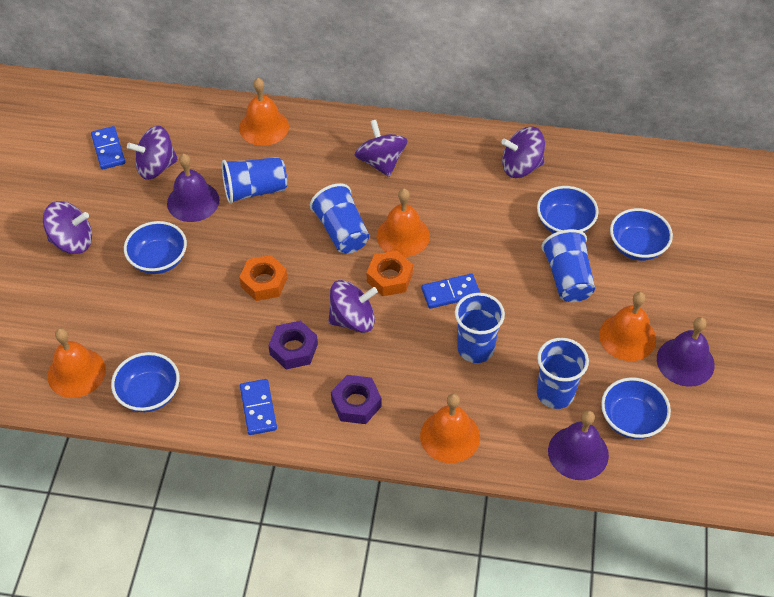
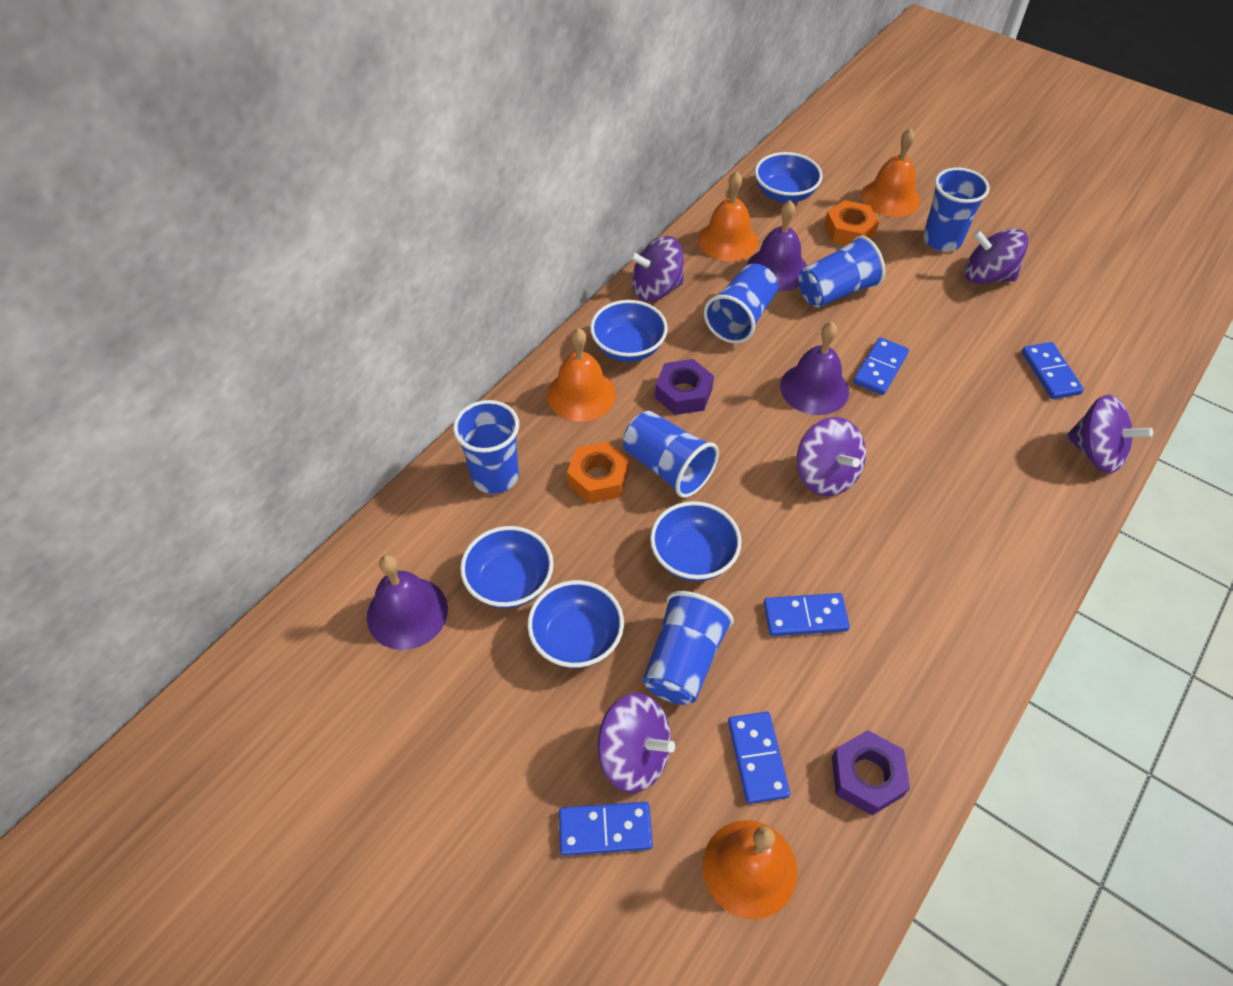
blue cup: [222,157,287,204] [310,183,369,253] [455,293,505,363] [537,338,589,409] [542,229,595,302] = 5 -> [453,400,519,494] [623,411,719,498] [643,591,734,705] [704,264,778,344] [799,236,885,308] [923,167,990,251] = 6
blue domino: [91,126,125,170] [240,379,277,435] [422,274,480,309] = 3 -> [559,802,653,856] [728,712,790,804] [764,593,850,636] [853,337,909,395] [1022,342,1084,399] = 5
orange bell: [47,328,106,398] [239,78,289,146] [377,188,430,257] [420,393,480,463] [599,292,656,361] = 5 -> [547,328,616,422] [698,171,758,262] [703,820,797,919] [861,128,920,217] = 4

